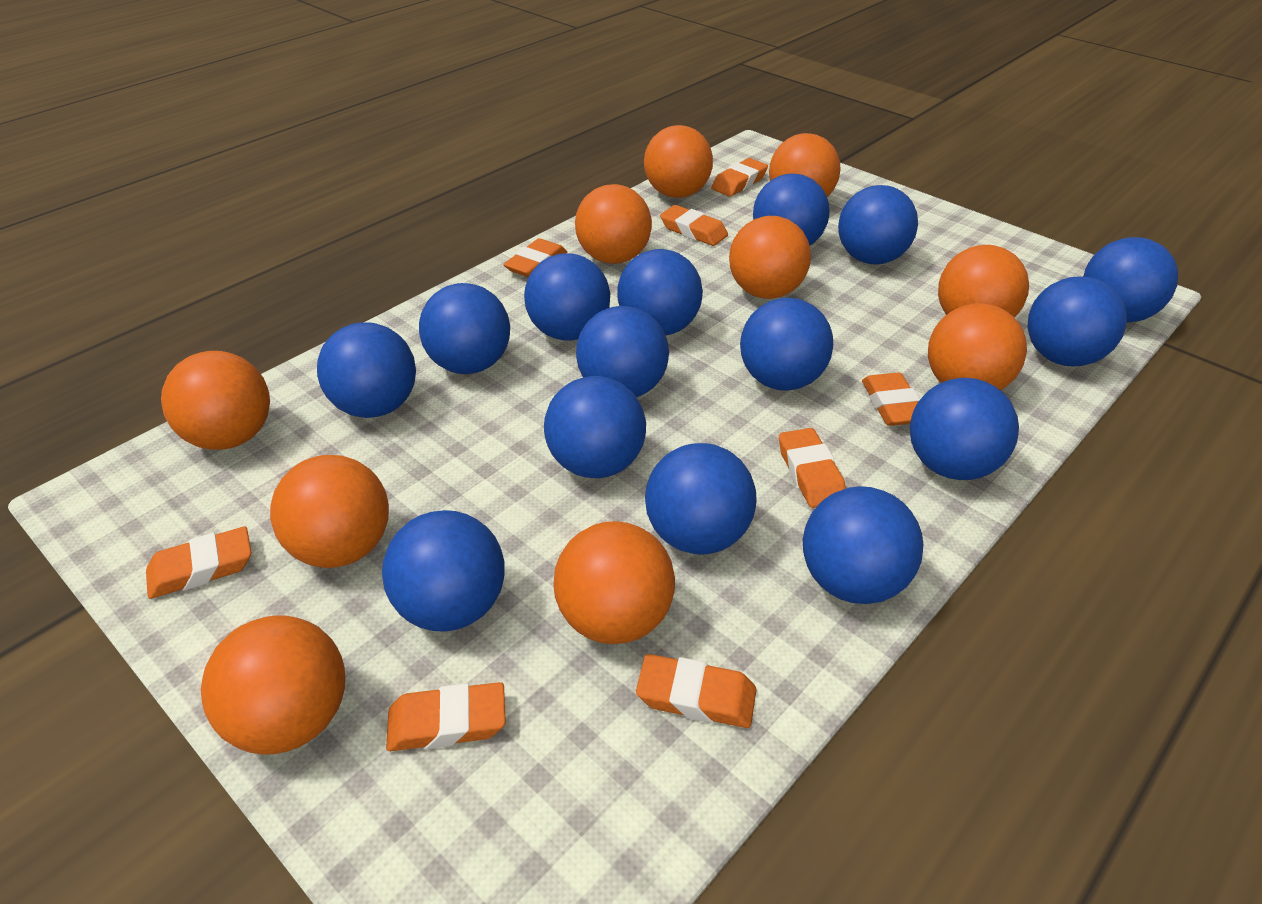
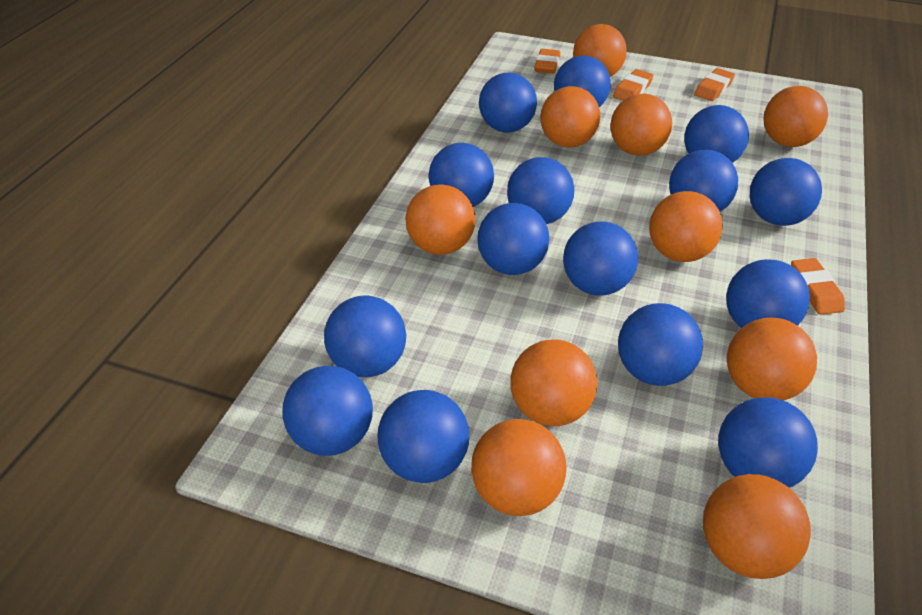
orange eraser: [146,526,252,599] [386,682,506,751] [503,238,567,278] [636,654,756,728] [660,205,728,246] [711,158,768,197] [779,428,846,508] [862,372,920,426] = 8 -> [534,49,560,74] [613,69,654,101] [694,68,735,101] [791,258,845,315] = 4

